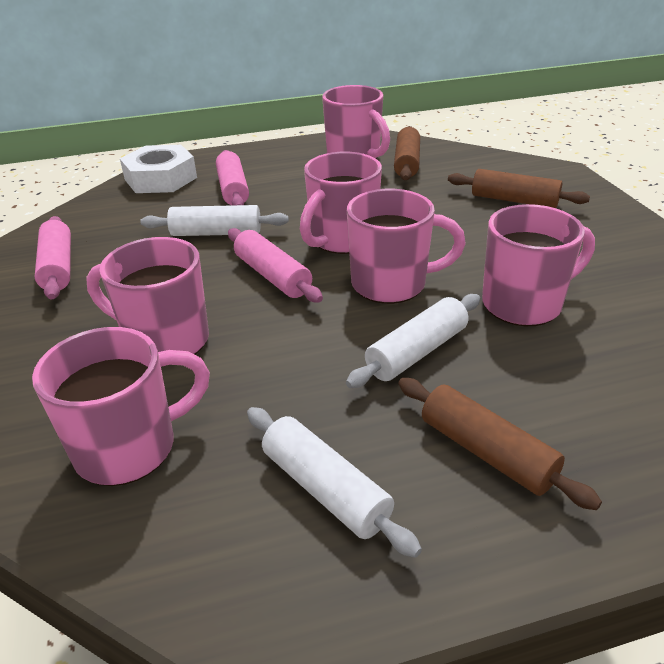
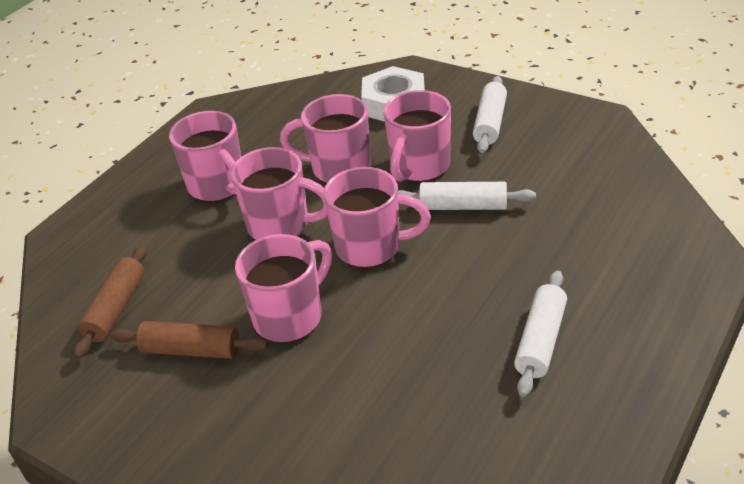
brown rolling pin: [394,126,420,180] [398,378,602,510] [448,169,590,208] = 3 -> [74,245,147,359] [111,321,268,359] = 2
pink rolling pin: [35,216,71,299] [216,150,249,205] [228,228,323,302] = 3 -> none = 0

